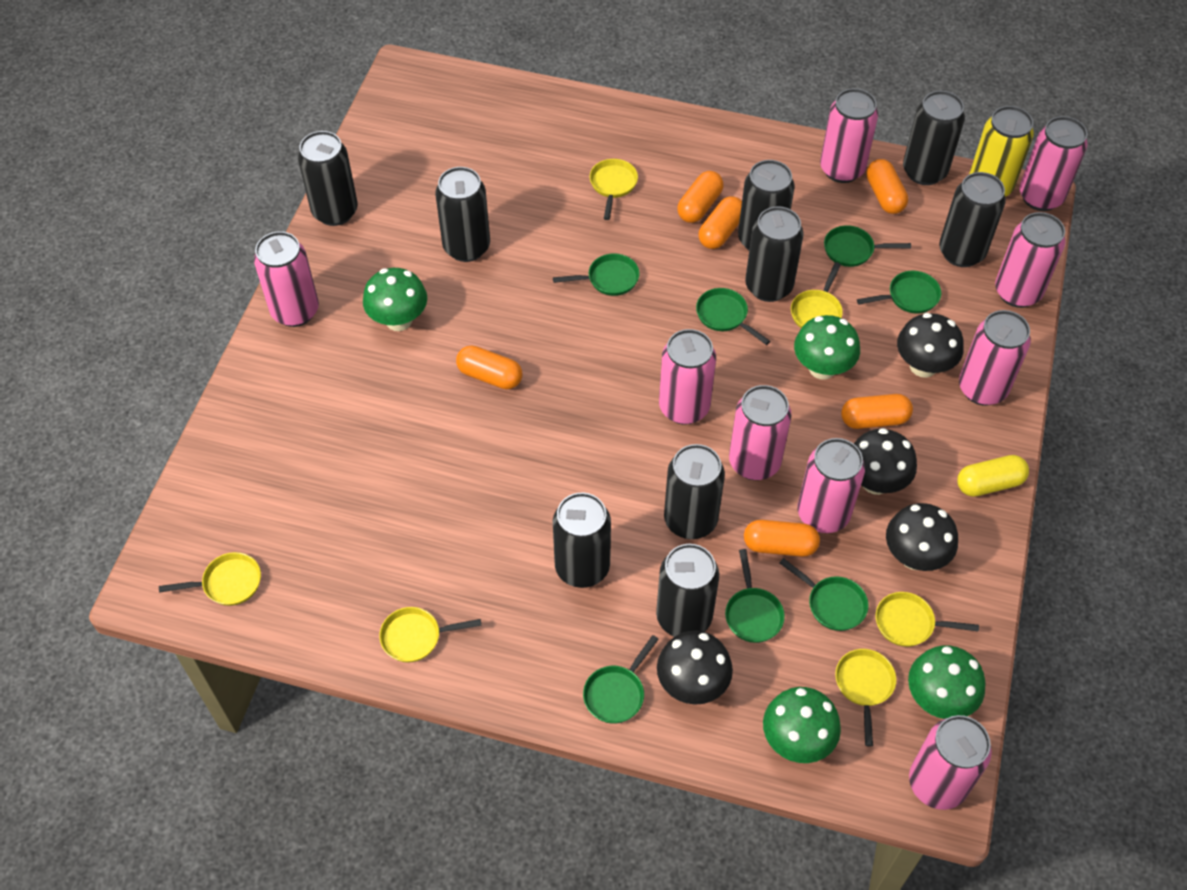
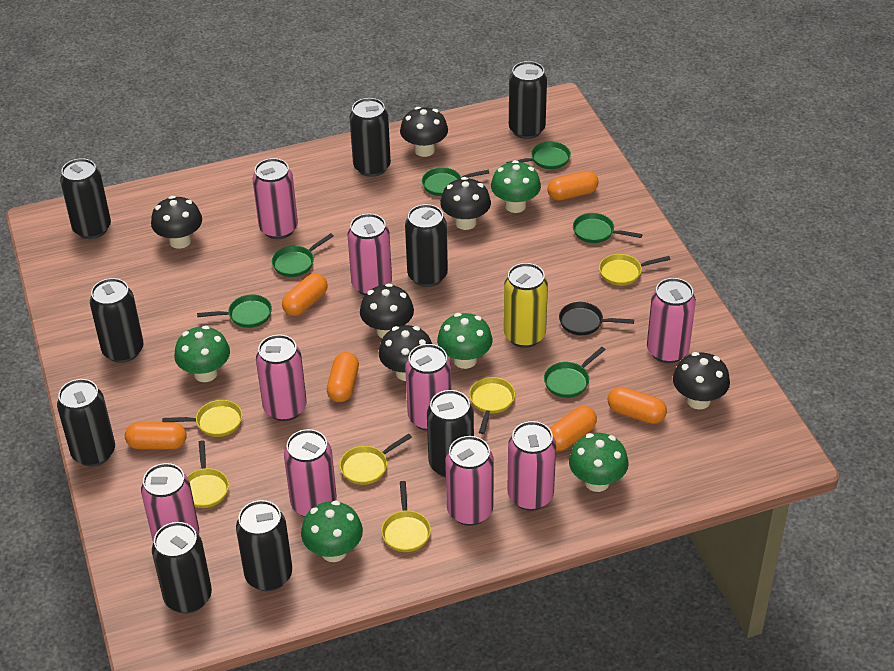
black mushroom: [657,631,733,705] [854,428,917,495] [886,503,958,571] [897,313,964,378] = 4 -> [151,196,202,249] [360,283,414,338] [379,325,432,381] [400,107,448,157] [440,177,491,230] [673,352,730,409] = 6
black pan: none = 0 -> [559,302,634,335] = 1
green mushroom: [363,268,427,331] [763,687,841,763] [794,315,860,380] [908,645,986,719] = 4 -> [174,325,230,382] [301,501,363,562] [437,313,492,369] [491,160,541,213] [569,433,629,492] = 5
green pan: [553,253,640,296] [583,635,659,724] [696,288,770,345] [725,549,785,643] [780,558,869,631] [824,225,911,267] [857,271,941,314] = 7 -> [197,294,272,328] [272,233,334,277] [422,167,489,196] [507,141,571,169] [544,347,606,398] [573,213,643,243] = 6
yellow capsule: [957,455,1029,497] = 1 -> none = 0

